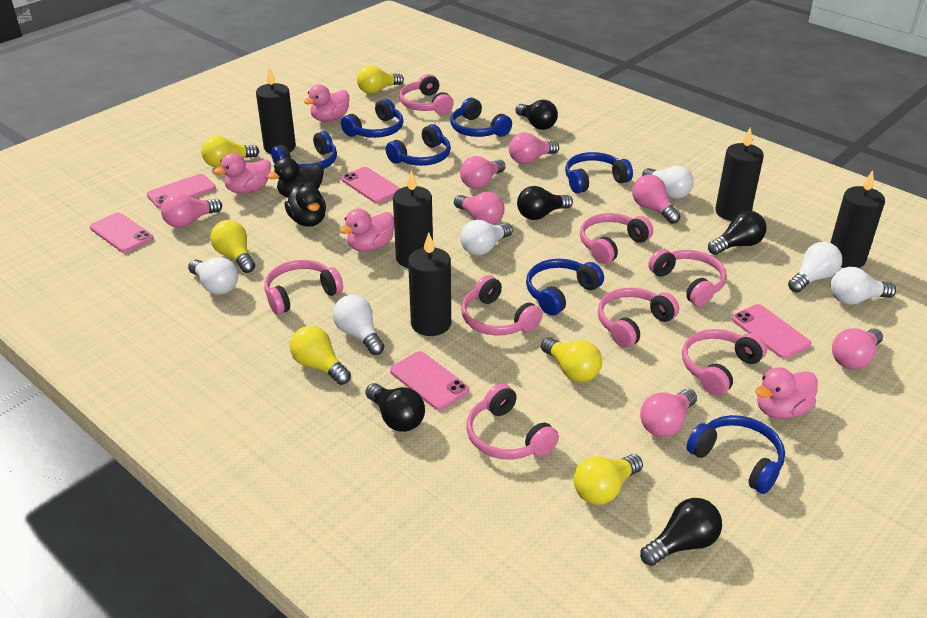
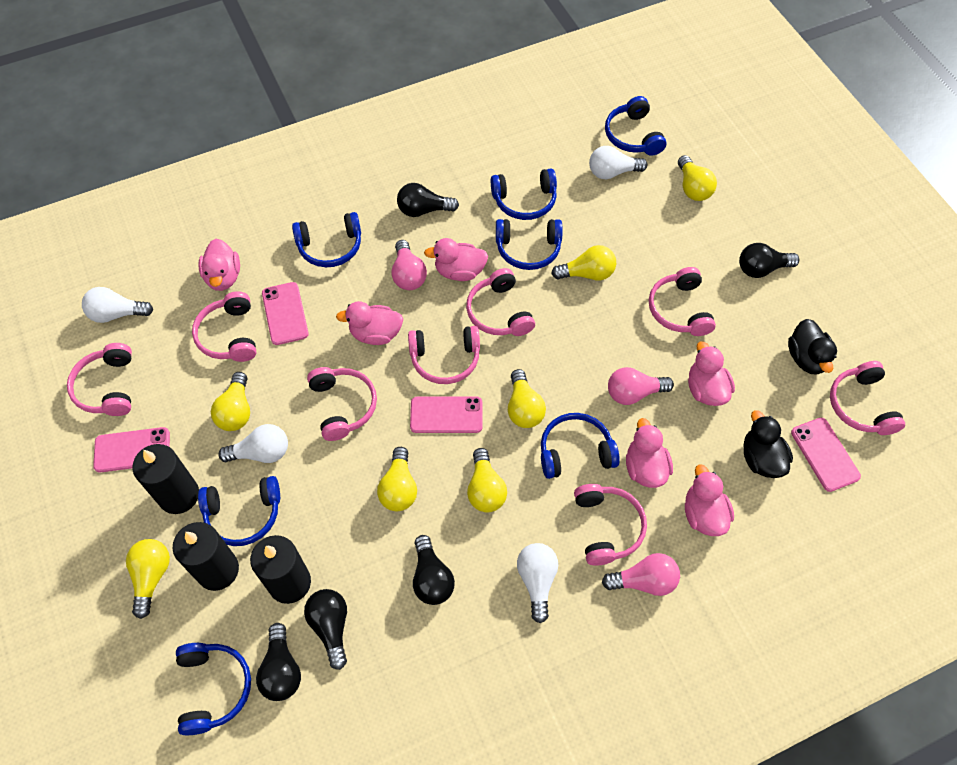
black candle: [256,67,296,154] [393,170,433,268] [408,233,451,336] [716,127,764,221] [830,170,885,268] = 5 -> [132,444,199,514] [173,522,239,591] [250,535,311,604] = 3
pink duck: [214,153,271,194] [304,84,349,122] [339,209,394,252] [755,367,818,419] = 4 -> [198,239,240,291] [336,301,403,345] [424,238,488,281] [626,418,673,488] [685,464,734,536] [688,341,735,406] = 6
pink light bulb: [161,193,222,228] [454,192,505,225] [460,156,505,189] [509,132,559,164] [632,174,681,224] [640,389,697,437] [832,328,883,369] = 7 -> [392,240,427,290] [602,553,680,596] [608,367,674,405] = 3
pink phone: [90,213,154,253] [147,174,216,209] [341,167,400,203] [390,351,469,410] [732,304,811,359] = 5 -> [93,427,170,473] [262,282,309,345] [410,396,483,433] [791,418,861,492] = 4
white light bulb: [188,257,238,295] [333,295,385,355] [460,220,513,256] [642,166,694,199] [788,242,842,293] [831,267,896,305] = 6 -> [82,287,153,323] [218,424,288,463] [517,543,558,623] [589,146,647,179] = 4
yellow light bulb: [201,136,259,168] [210,220,255,273] [290,326,351,385] [357,65,404,94] [541,337,602,382] [574,454,643,505] = 6 -> [126,539,170,619] [211,372,250,431] [377,447,417,511] [467,448,507,512] [508,369,546,428] [551,245,616,280] [678,155,717,201] = 7

